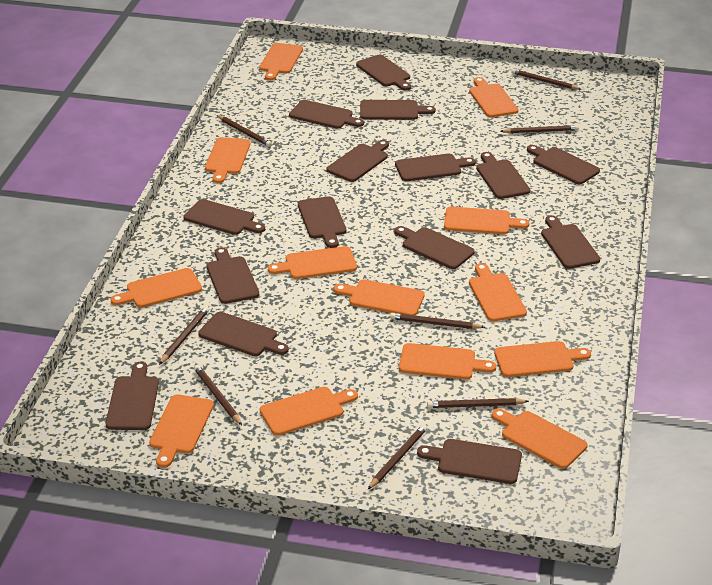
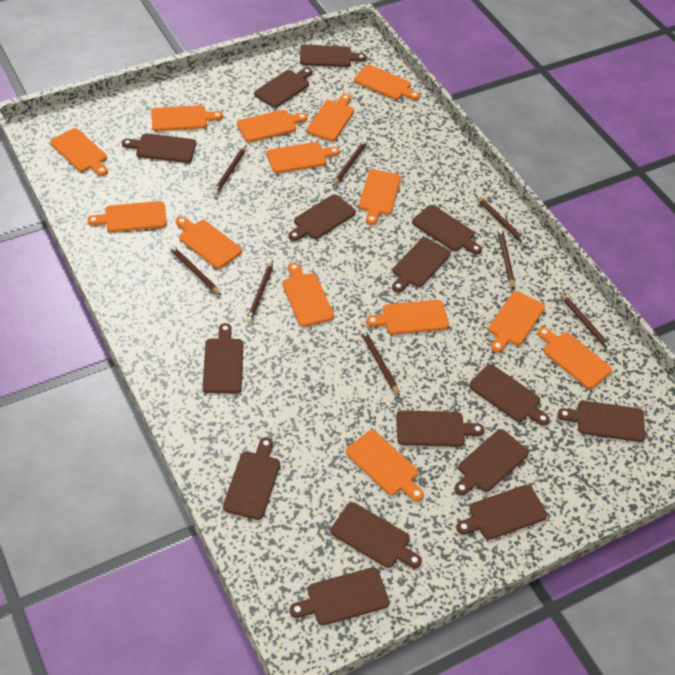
orange cutting board: [110,268,202,308] [149,394,214,468] [205,137,251,183] [259,43,303,80] [260,387,358,436] [268,246,357,279] [334,280,425,316] [399,343,496,380] [444,207,529,234] [469,77,518,117] [469,263,527,322] [492,409,588,469] [494,341,591,377] = 13 -> [50,128,108,176] [87,201,167,232] [151,105,223,131] [176,217,242,269] [237,110,308,142] [267,142,340,173] [282,262,334,327] [307,94,354,141] [346,430,424,501] [354,65,420,100] [359,169,401,225] [366,300,449,334] [488,291,545,353] [537,327,612,389] = 14

